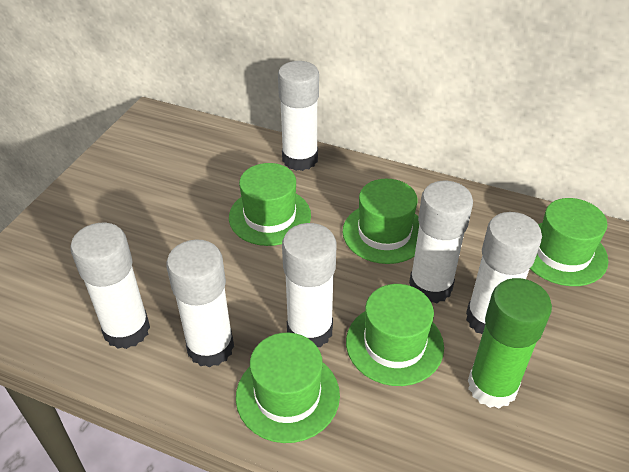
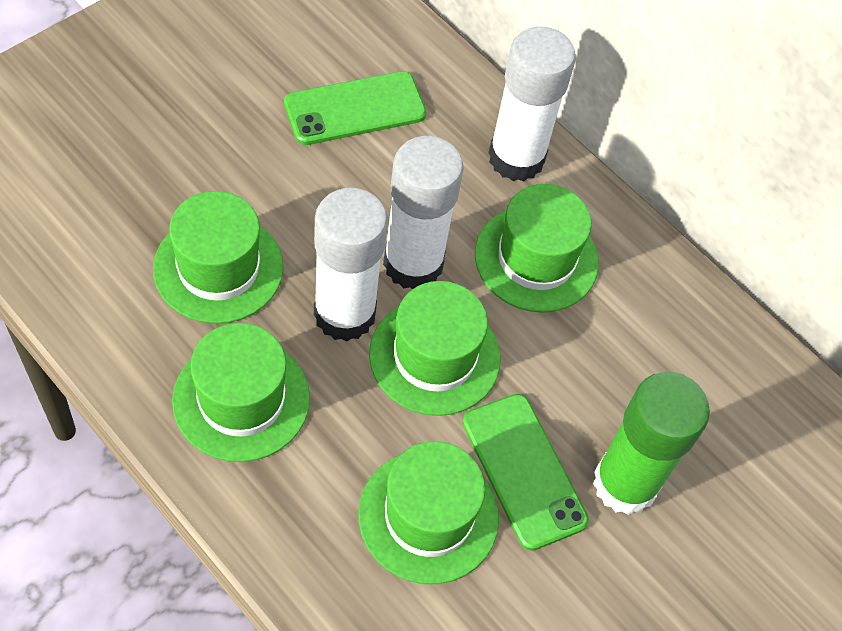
green phone: none = 0 -> [284,71,426,145] [462,394,589,551] = 2
white glue stick: [70,223,150,349] [166,240,234,368] [278,61,319,171] [282,223,336,347] [409,181,473,303] [466,212,542,334] = 6 -> [314,188,388,341] [383,136,464,289] [489,26,576,181] = 3

